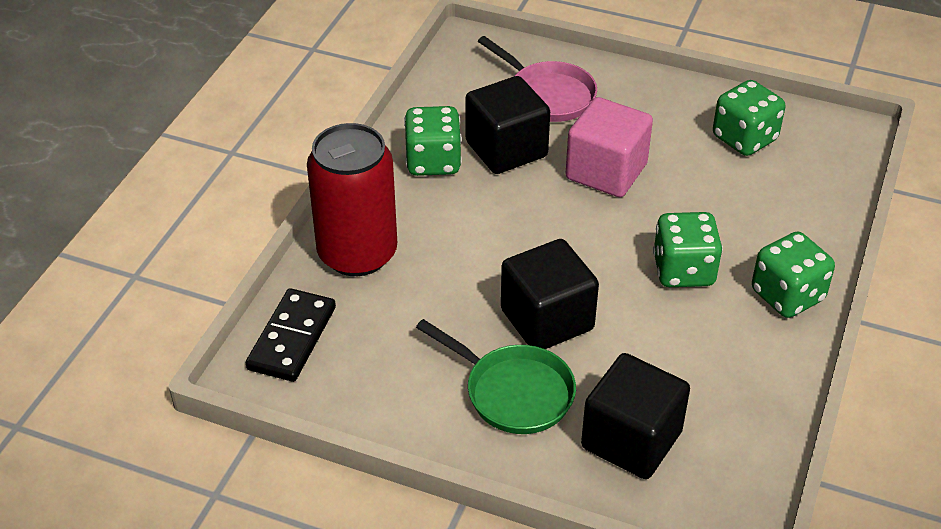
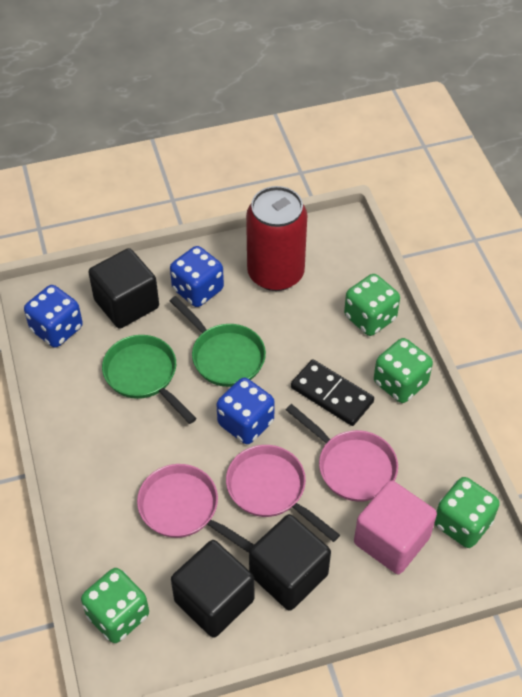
blue dice: none = 0 -> [24,285,83,348] [170,246,224,307] [216,378,275,444] = 3
green pan: [416,319,576,434] = 1 -> [102,335,197,424] [170,296,266,387] = 2
pink pan: [478,36,597,122] = 1 -> [137,464,254,553] [226,445,340,542] [286,404,398,502] = 3

